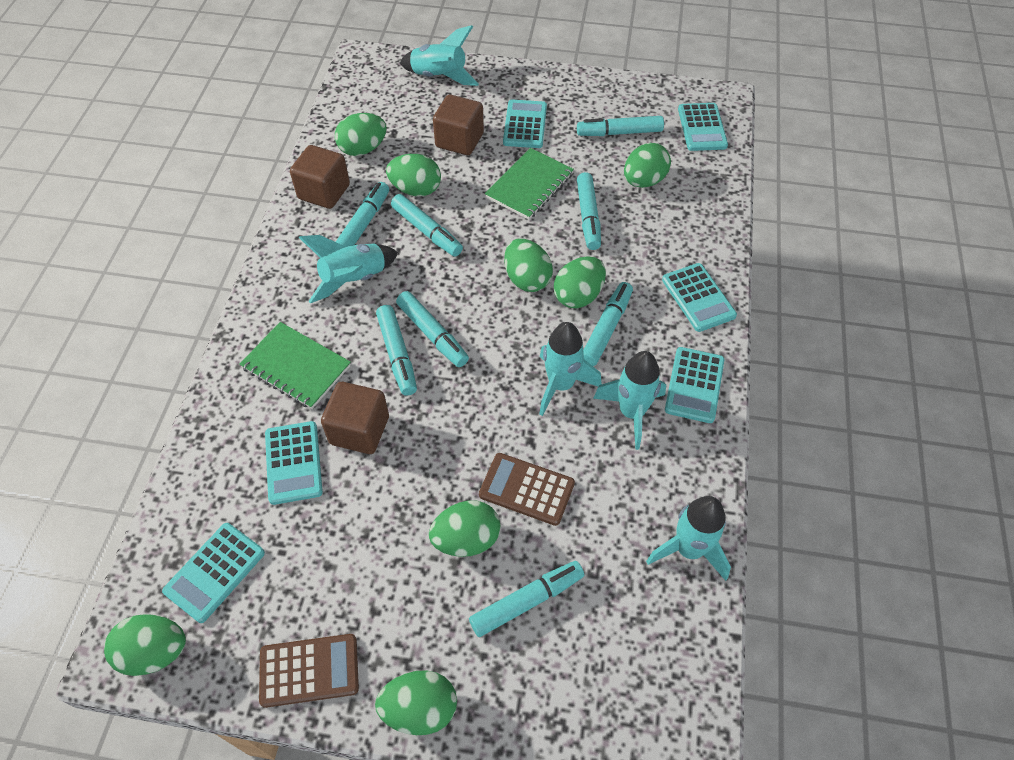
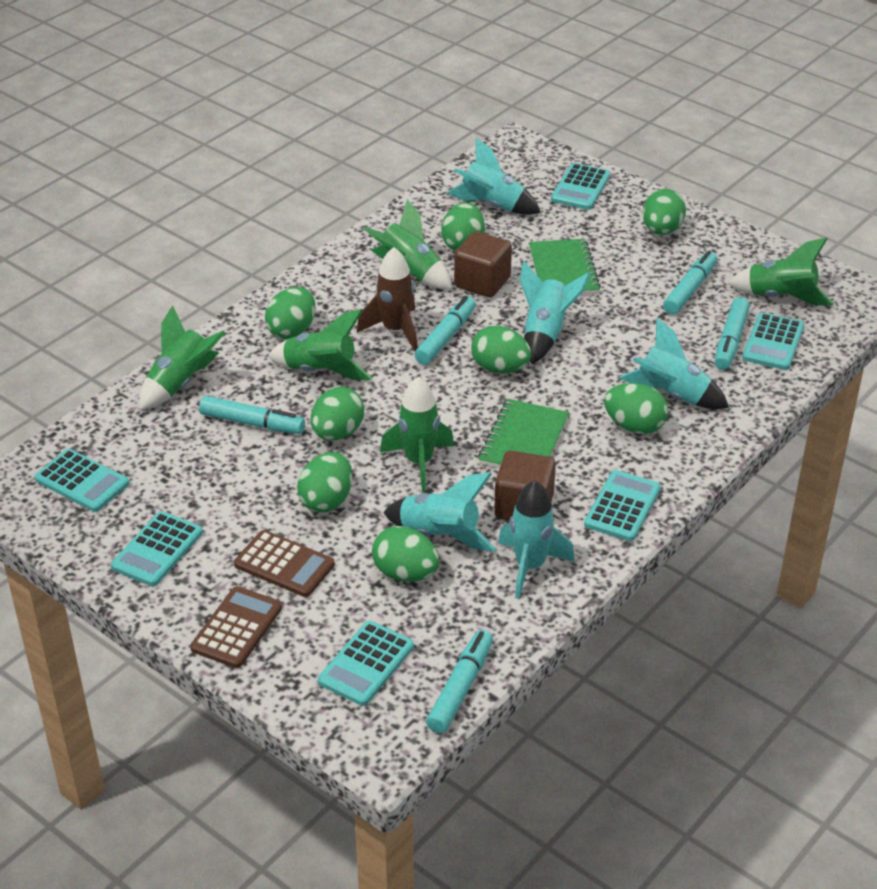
brown cube: [290,145,350,209] [321,382,389,454] [433,95,484,155] = 3 -> [454,231,512,297] [494,451,556,520] = 2
brown rocket: none = 0 -> [357,247,418,351] = 1
green rocket: none = 0 -> [139,305,225,411] [268,309,372,380] [364,199,452,290] [380,377,454,492] [728,237,834,305] = 5
turquoise marker: [336,182,389,247] [376,305,417,396] [391,194,463,257] [396,291,469,367] [469,561,584,637] [577,116,664,136] [577,172,601,250] [583,282,633,366] = 8 -> [199,396,305,434] [415,296,476,365] [426,630,493,733] [663,251,717,315] [715,297,750,370] = 5

